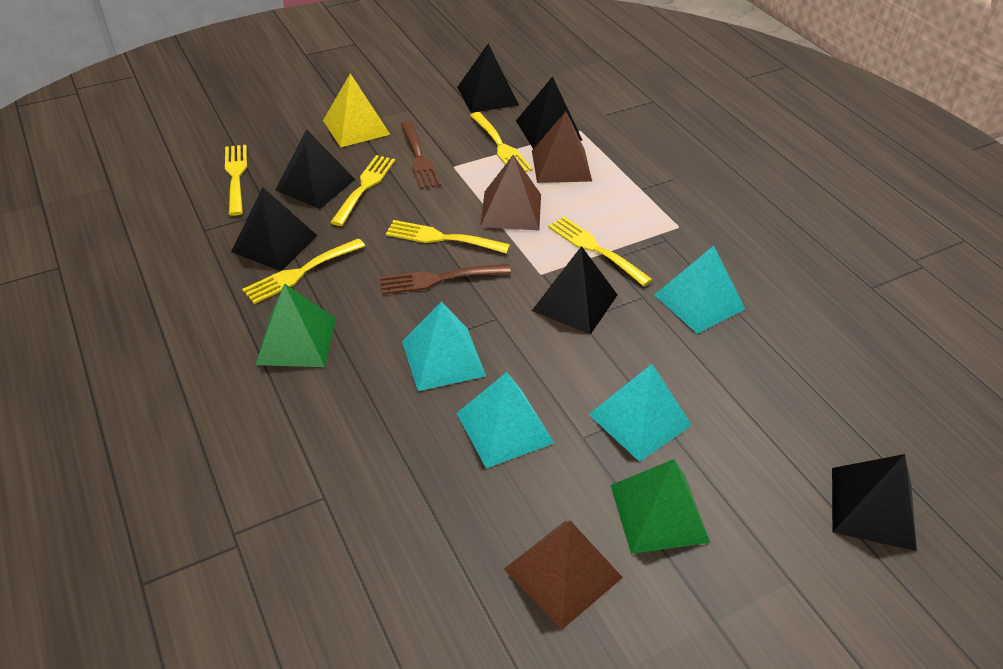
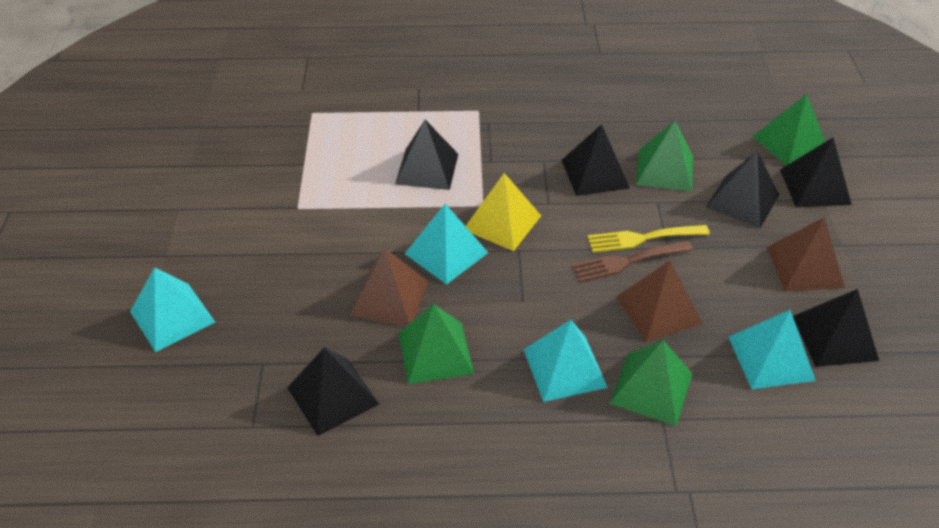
brown fork: [379,264,511,295] [401,121,441,189] = 2 -> [572,240,693,282] = 1
green pyramid: [256,283,336,367] [610,459,710,554] = 2 -> [399,304,474,384] [609,340,693,426] [636,121,693,192] [753,94,826,166] = 4
yellow fork: [225,145,247,216] [242,238,365,304] [330,155,395,226] [386,220,510,254] [470,112,533,172] [548,216,653,286] = 6 -> [587,225,710,253] = 1

